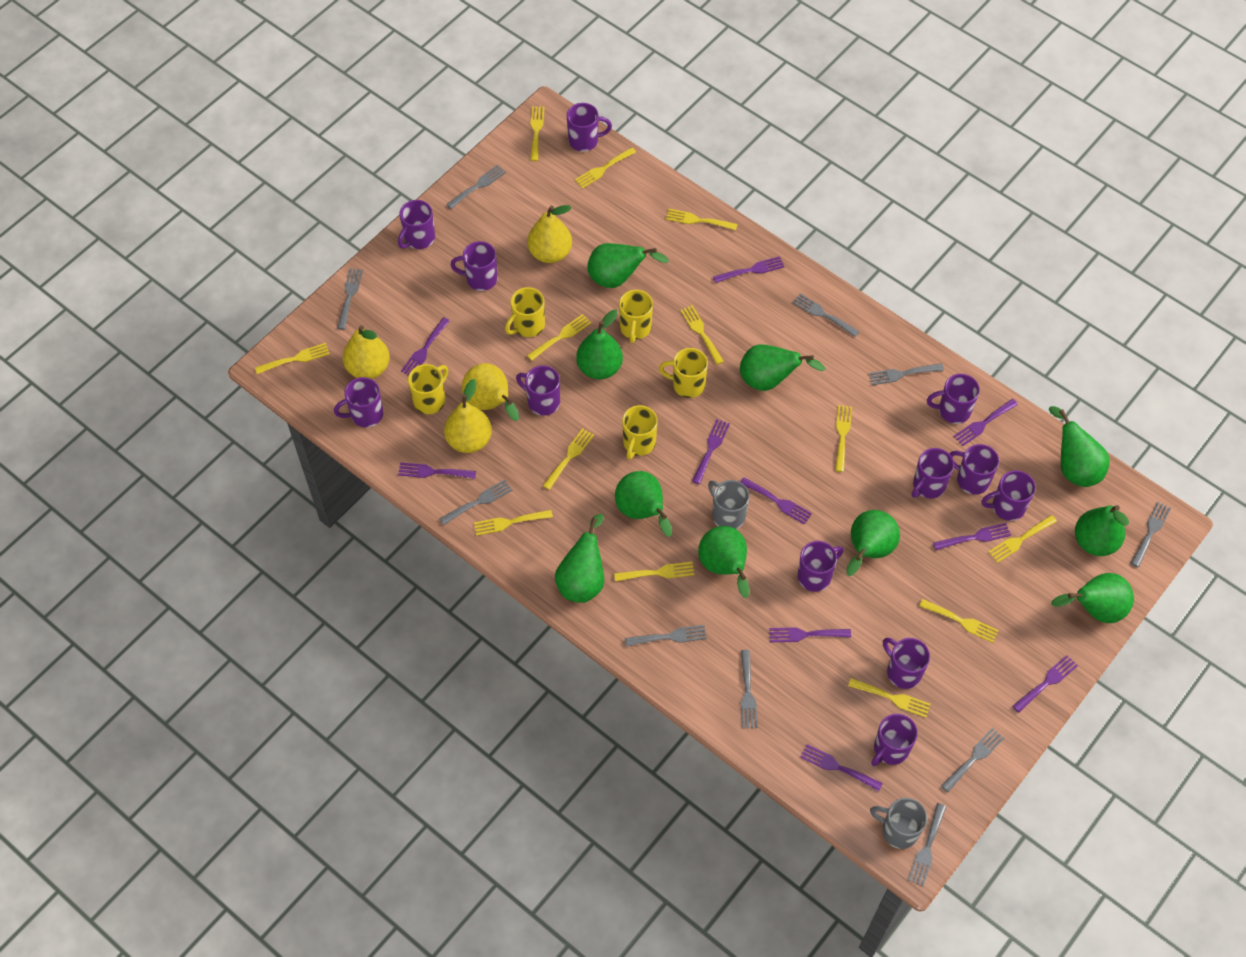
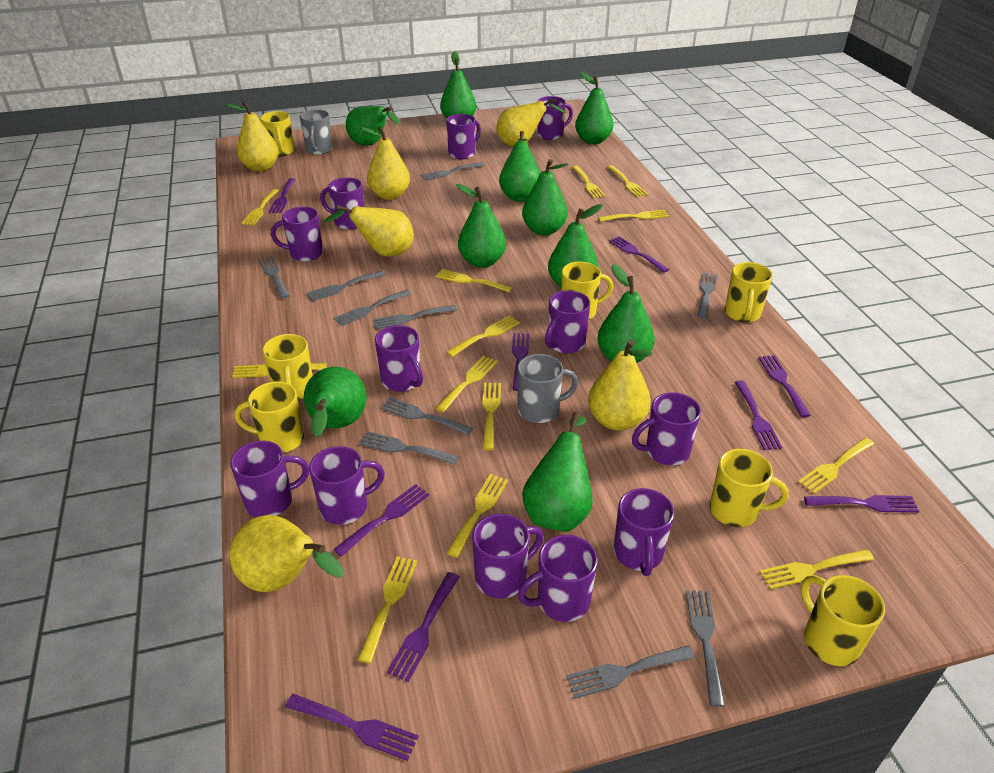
purple fork: [398,462,476,479] [401,317,450,375] [692,419,730,484] [713,256,784,283] [741,477,812,525] [769,627,851,642] [800,744,883,791] [933,523,1011,550] [954,399,1018,446] [1012,655,1078,713] = 10 -> [269,178,296,213] [285,694,419,761] [334,484,429,557] [387,572,459,682] [512,333,529,391] [609,236,669,273] [735,380,782,450] [758,355,811,418] [804,495,919,513] = 9
yellow mug: [408,364,448,414] [505,287,545,337] [619,290,653,343] [622,405,658,460] [659,348,708,398] = 5 -> [234,382,304,453] [260,111,294,157] [262,334,313,400] [561,262,613,320] [710,449,789,527] [725,262,773,323] [800,575,885,666] = 7
yellow pear: [343,325,390,379] [444,379,492,453] [462,363,519,421] [527,205,572,263] = 4 -> [226,101,278,172] [230,515,344,592] [324,205,414,256] [360,126,410,200] [496,99,566,146] [588,340,653,430] = 6

